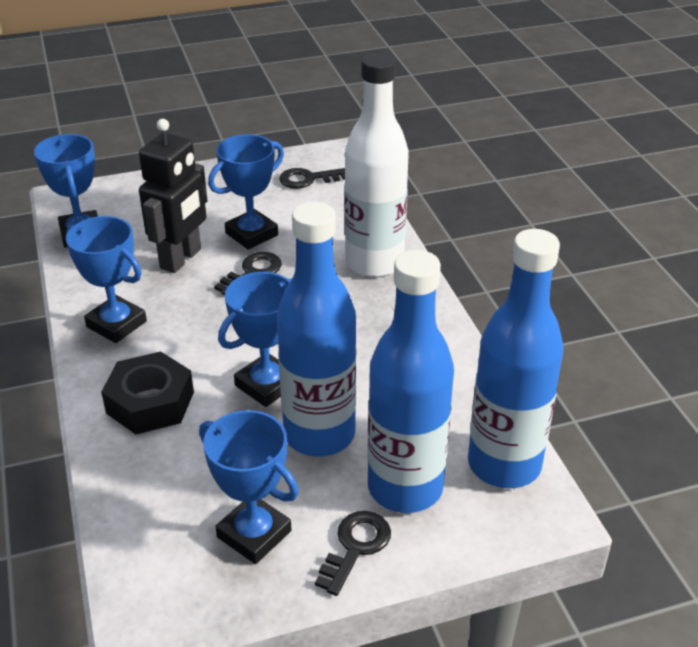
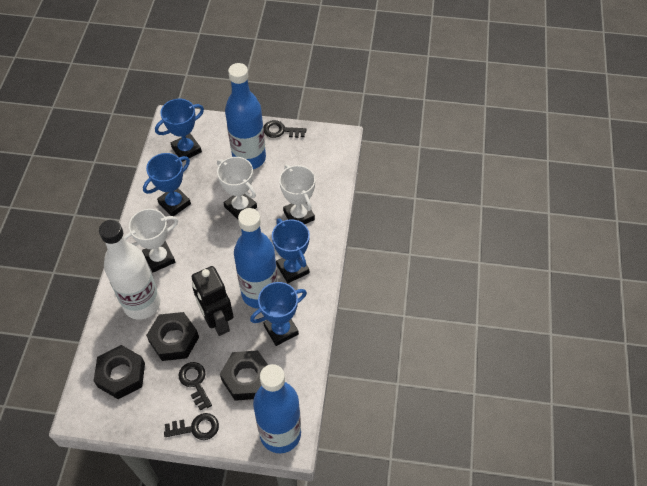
black nut: [101,352,194,434] = 1 -> [94,345,145,399] [146,312,199,361] [220,350,268,401] = 3
blue trophy: [34,134,98,248] [66,216,147,343] [199,410,299,564] [208,134,284,250] [218,272,292,407] = 5 -> [143,153,191,216] [155,99,204,162] [250,282,307,346] [272,218,310,283] = 4
white trophy: none = 0 -> [124,209,178,272] [217,157,257,219] [279,165,316,224] = 3

